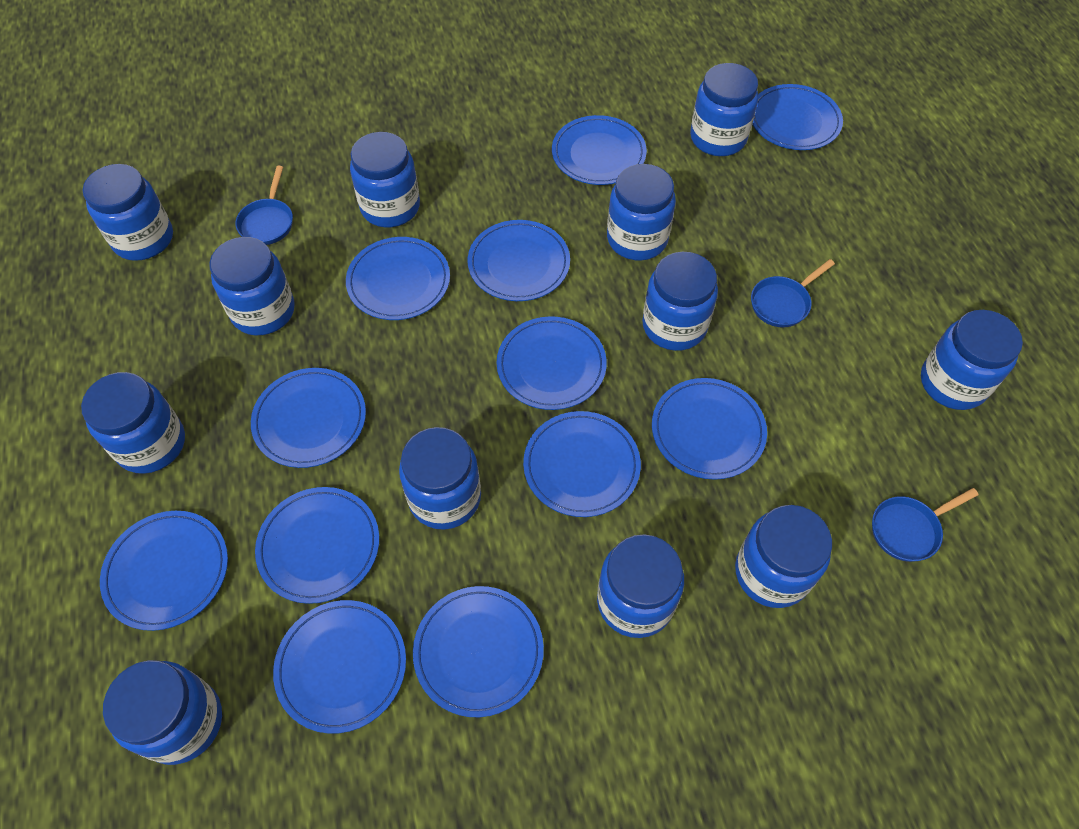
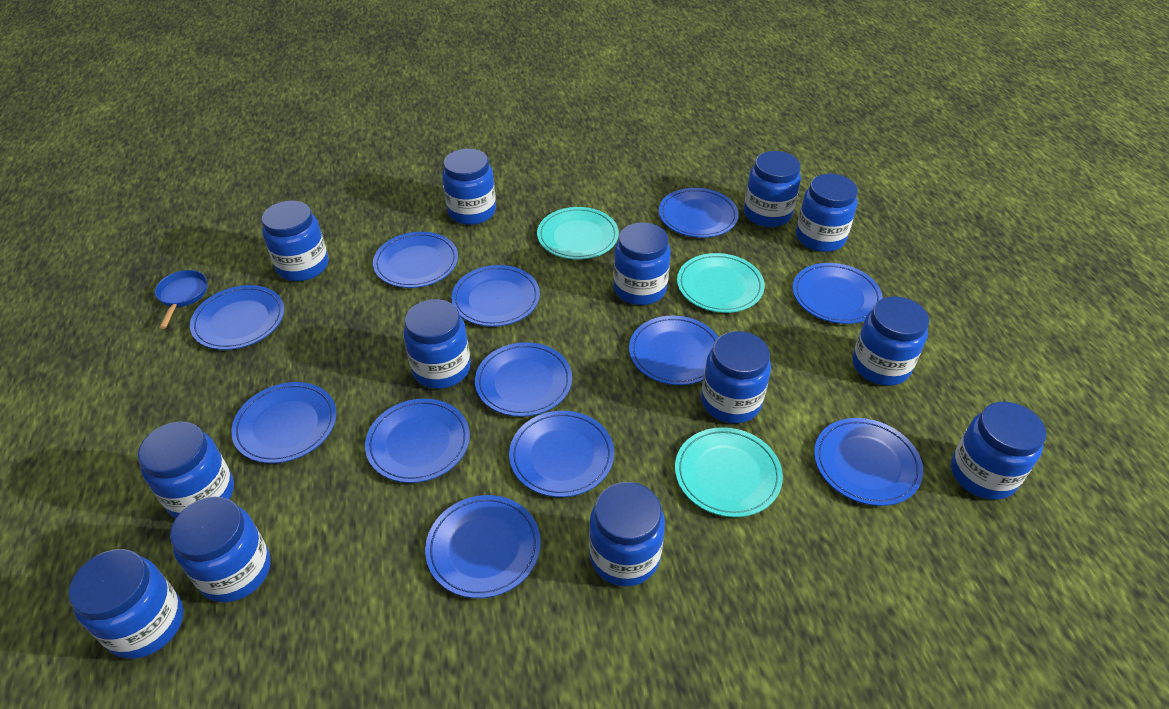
blue jar: [81,372,185,474] [83,164,173,261] [103,660,222,765] [209,237,295,335] [350,132,420,227] [399,427,481,530] [597,534,684,638] [607,164,676,260] [642,252,718,351] [690,63,758,156] [735,505,832,608] [921,310,1023,410] = 12 -> [68,549,183,659] [138,421,234,518] [170,497,271,602] [262,201,329,281] [403,299,471,389] [442,149,496,225] [589,482,665,587] [613,222,671,305] [701,331,771,423] [744,151,801,227] [796,174,858,252] [852,296,929,386] [951,402,1046,500] = 13
blue pan: [235,166,293,245] [751,259,835,327] [872,488,979,562] = 3 -> [155,270,207,329] = 1
turquoise plate: none = 0 -> [537,207,619,260] [675,427,783,517] [677,253,765,313] = 3

